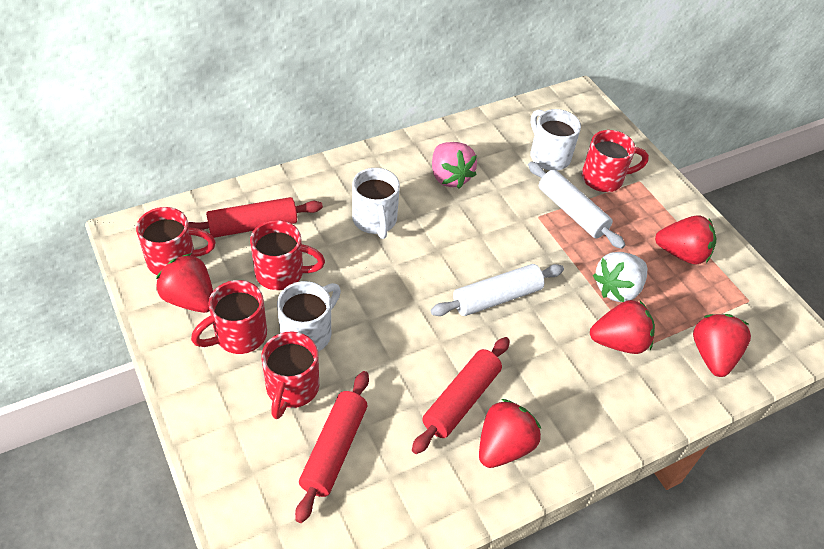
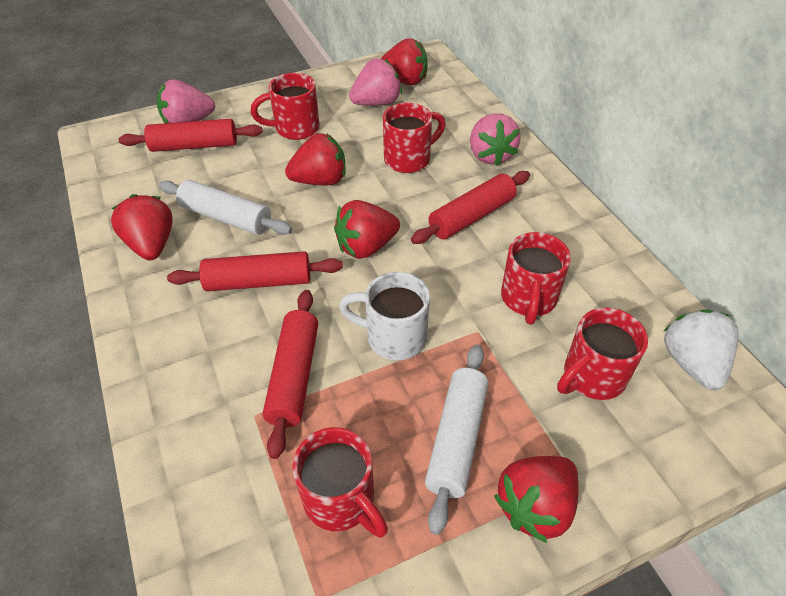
pink strawberry: [432,142,477,189] = 1 -> [157,79,215,123] [349,59,402,106] [470,113,521,166] = 3
red rolling pin: [188,197,323,238] [295,371,369,523] [412,337,510,454] = 3 -> [119,119,263,152] [167,251,343,292] [263,290,318,459] [411,171,530,244] = 4
white mug: [277,281,341,352] [352,168,400,239] [530,109,581,170] = 3 -> [339,272,430,360] = 1

